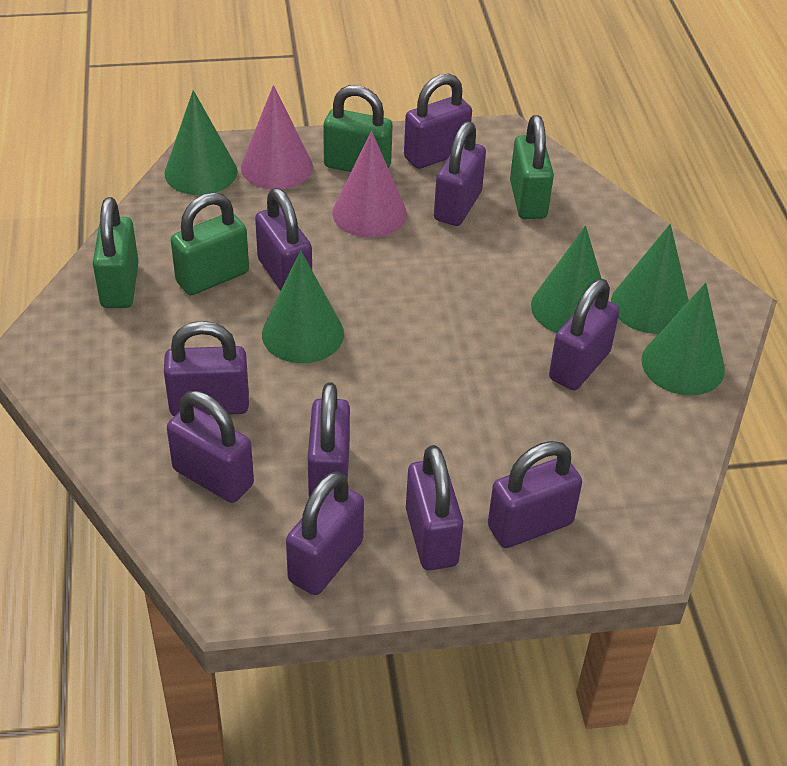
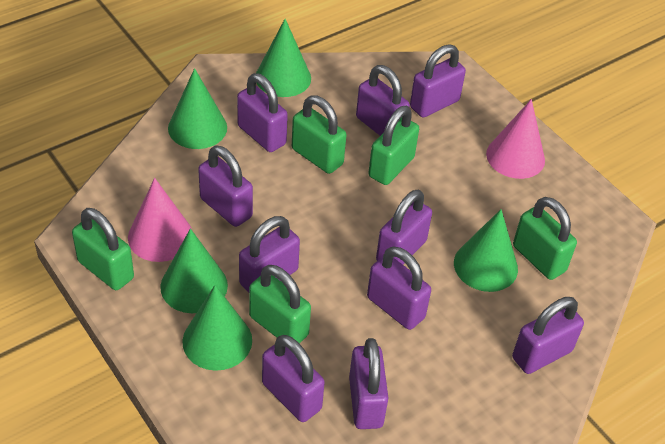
green padlock: [93,197,139,308] [171,192,249,295] [323,85,393,172] [510,115,554,219] = 4 -> [72,208,134,290] [249,265,311,343] [292,95,347,174] [368,106,419,185] [513,197,577,280] = 5

